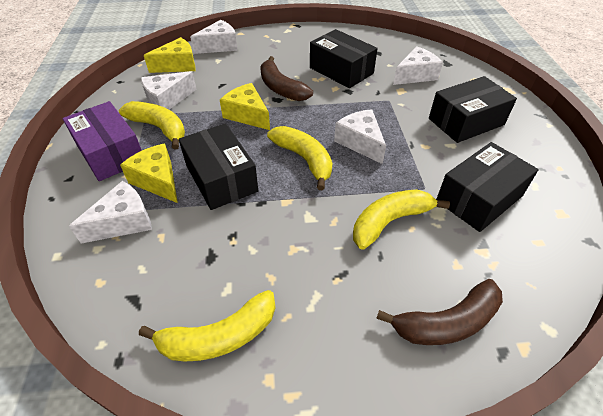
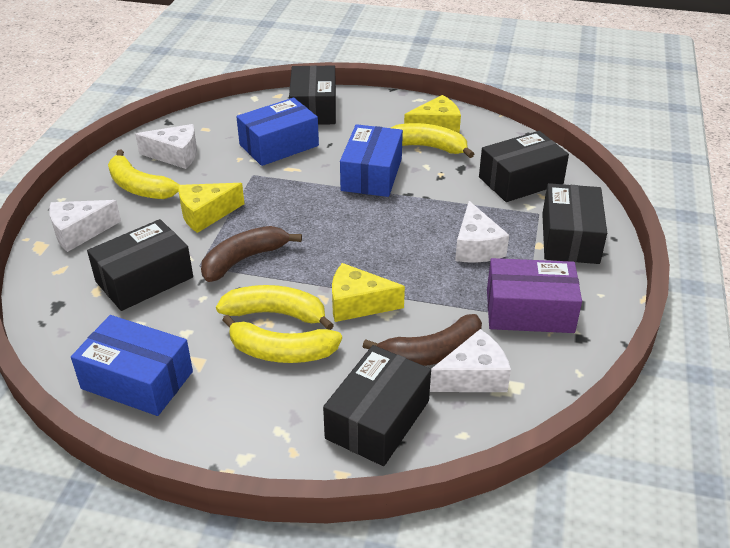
black box: [179,123,258,210] [310,29,378,88] [429,76,517,143] [436,142,539,232] = 4 -> [87,219,193,311] [289,65,336,125] [323,345,431,466] [479,131,569,202] [542,183,607,264] = 5
blue box: none = 0 -> [71,315,193,416] [236,98,319,166] [340,124,403,197] = 3
white cheese: [69,181,152,244] [141,71,197,109] [190,20,238,54] [334,109,386,164] [393,46,443,85] = 5 -> [49,200,121,252] [135,124,197,169] [430,329,511,392] [455,201,509,262] = 4

